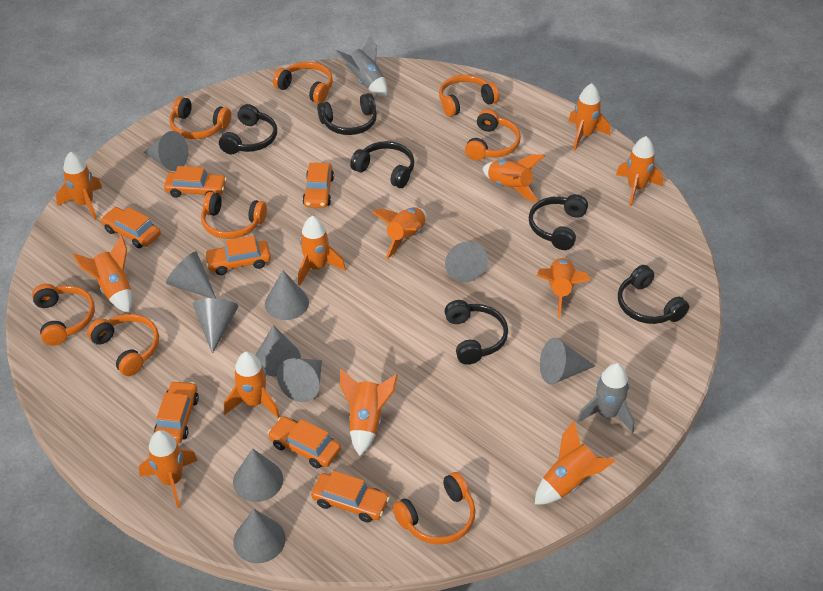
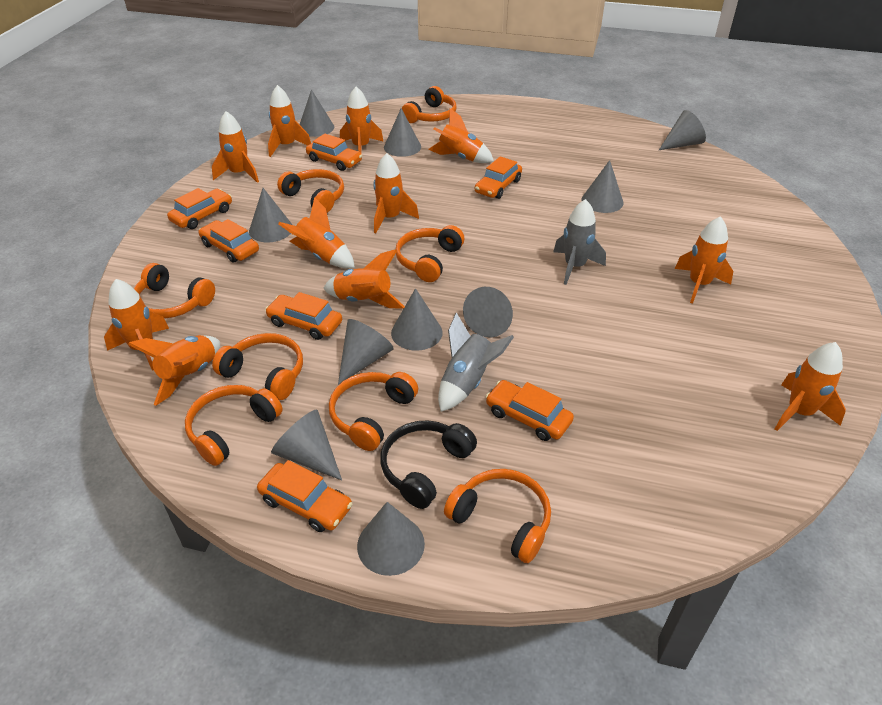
black headphones: [219,104,277,154] [317,93,377,135] [350,141,415,188] [445,300,508,365] [528,194,588,250] [618,265,689,324] = 6 -> [380,420,477,509] = 1
orange rocket: [56,152,102,220] [73,235,132,313] [139,430,198,508] [224,352,280,418] [298,216,346,286] [340,369,398,456] [372,207,427,259] [482,154,545,203] [535,421,615,505] [537,257,591,318] [568,83,610,151] [616,136,663,206] = 12 -> [104,279,169,371] [128,335,220,406] [212,111,259,183] [268,85,311,157] [278,197,355,268] [323,249,405,309] [340,86,384,153] [373,153,419,233] [428,108,494,163] [675,216,733,303] [775,342,846,431] = 11

